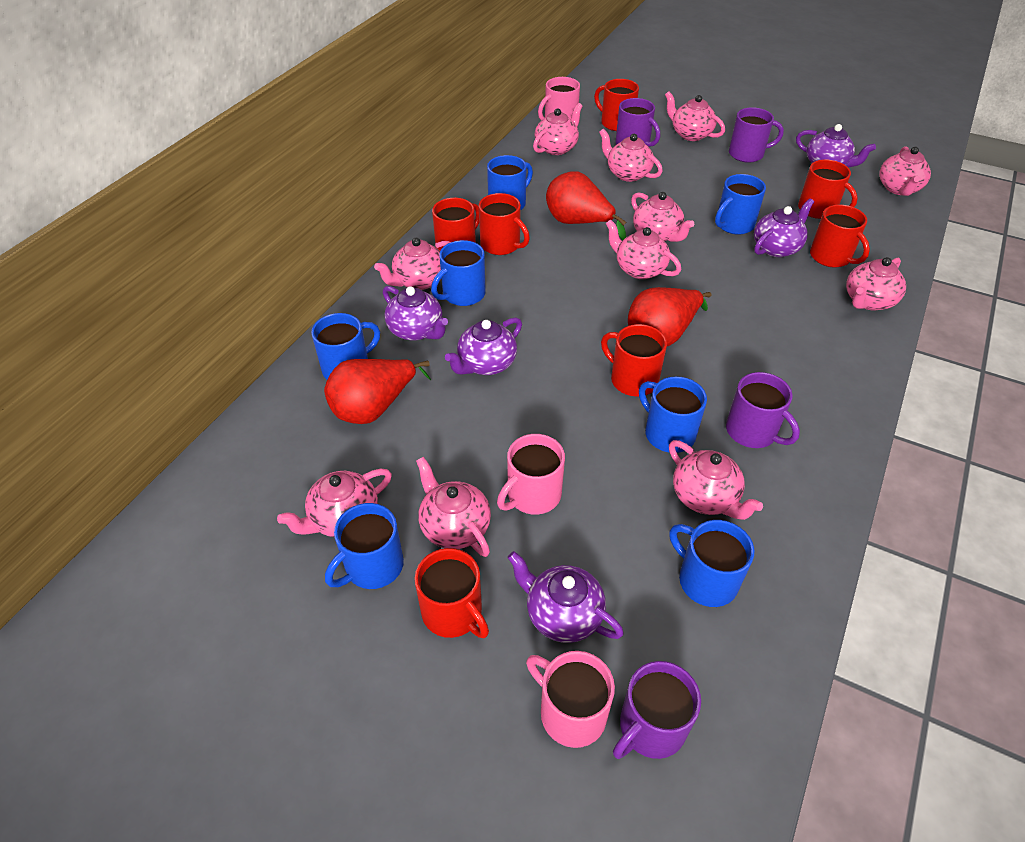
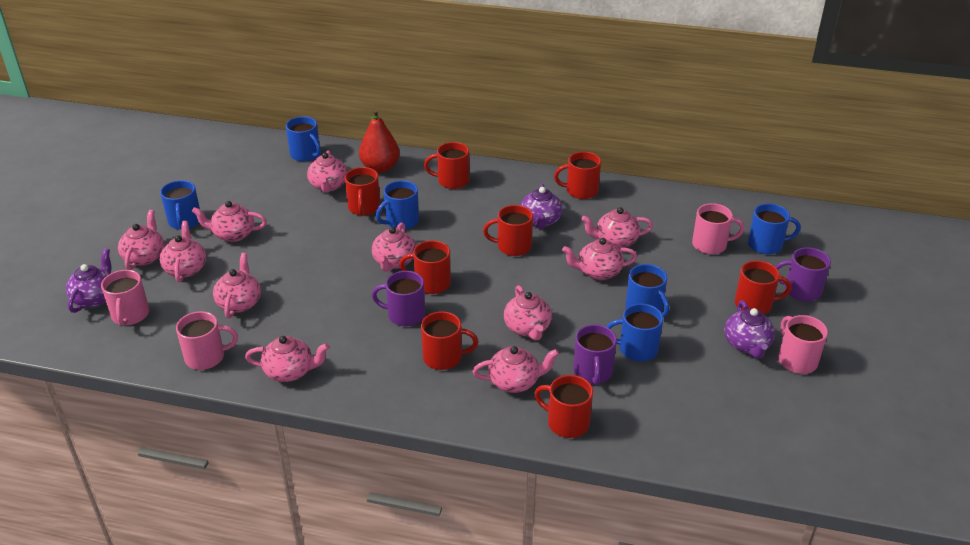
blue mug: [311,313,380,380] [325,503,404,589] [431,240,486,306] [487,155,533,210] [639,376,707,453] [669,520,754,607] [715,174,766,235] = 7 -> [160,180,200,230] [286,116,321,162] [376,180,419,230] [606,304,663,361] [625,264,669,317] [748,203,801,255] = 6
pink mug: [497,434,565,515] [526,651,615,748] [538,77,580,121] = 3 -> [101,270,149,326] [176,311,238,370] [692,203,744,254] [778,315,828,374] = 4
purple mug: [613,661,701,759] [616,98,660,147] [726,372,800,448] [729,107,784,163] = 4 -> [372,271,425,326] [573,324,617,386] [775,247,831,302] = 3
purple teapot: [383,286,448,341] [445,317,522,375] [507,551,624,643] [754,198,814,257] [796,124,876,168] = 5 -> [66,249,112,313] [521,184,563,229] [724,300,775,358] = 3
red mug: [415,548,489,638] [432,198,479,251] [479,193,530,255] [594,79,639,131] [601,324,667,397] [798,160,858,219] [810,205,870,267] = 7 -> [345,167,380,216] [399,240,451,294] [421,311,478,370] [424,142,469,189] [483,205,533,256] [534,375,593,438] [554,152,601,199] [735,260,791,314] = 8
red pear: [324,359,431,424] [546,171,626,240] [628,287,711,346] = 3 -> [359,109,400,173] = 1

